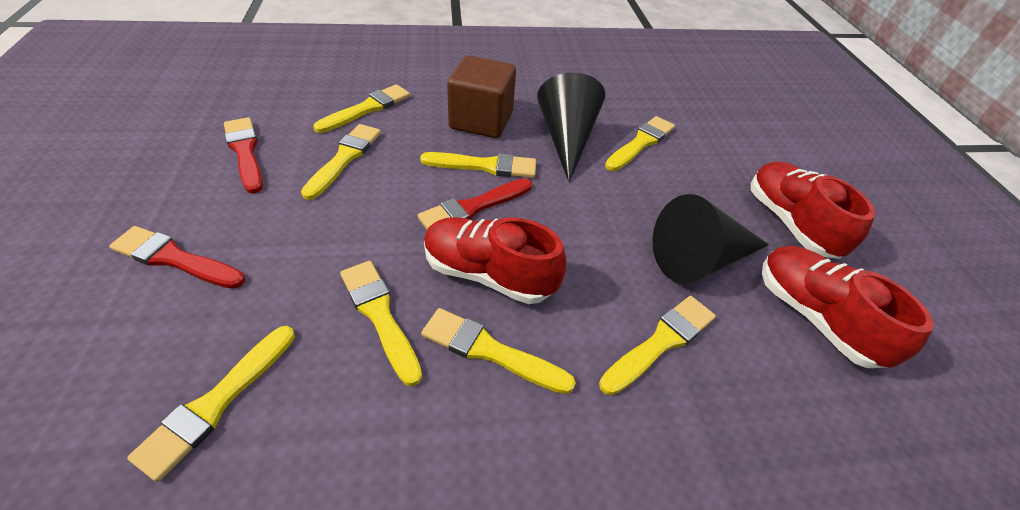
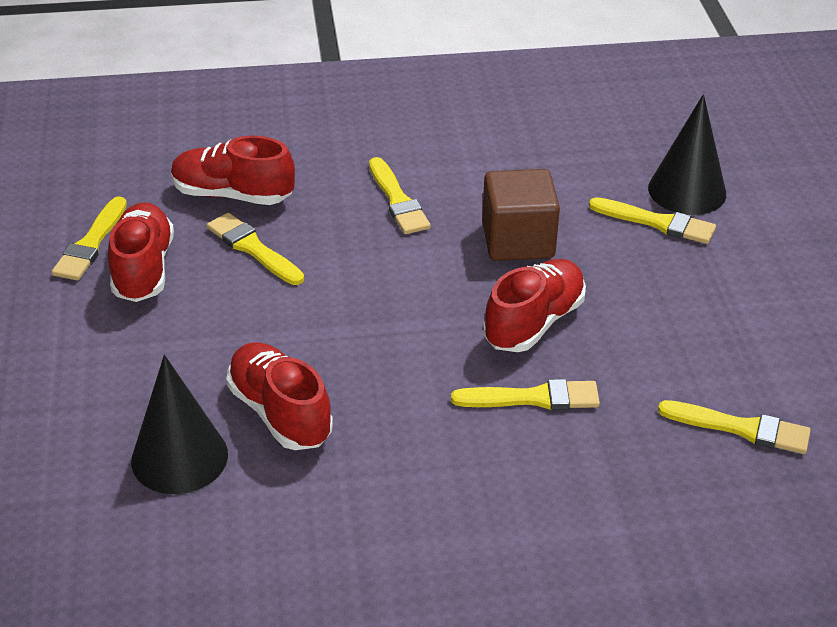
red brush: [109,226,245,289] [224,117,263,194] [418,178,532,229] = 3 -> none = 0
red shoe: [424,217,567,304] [751,162,875,259] [762,246,934,368] = 3 -> [108,202,174,302] [171,136,295,205] [226,342,333,450] [483,259,586,352] = 4
yellow brush: [127,326,295,482] [301,124,381,200] [313,84,410,133] [340,261,422,386] [420,152,536,178] [421,308,576,394] [599,296,716,395] [605,116,675,171] = 8 -> [52,196,127,280] [207,212,304,285] [369,157,431,234] [451,379,600,410] [589,197,716,244] [658,400,811,454] = 6

